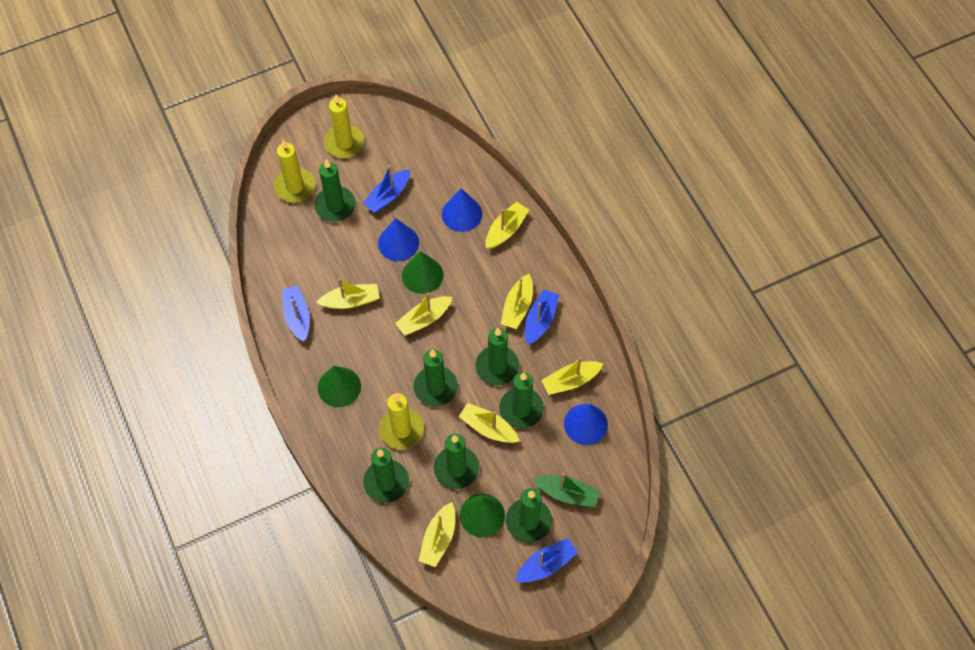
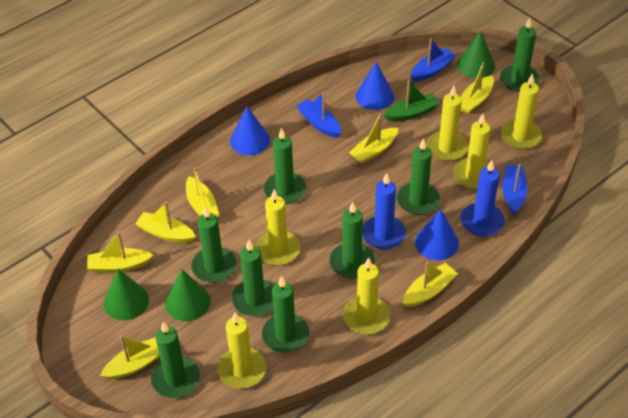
blue boat: [282,285,310,342] [363,165,410,213] [515,538,578,583] [525,289,559,345] = 4 -> [296,92,341,138] [410,38,456,82] [502,164,528,215] = 3
blue candle: none = 0 -> [362,173,406,250] [460,160,505,237] = 2
green candle: [314,159,356,222] [363,448,409,503] [413,349,458,406] [434,434,480,489] [475,328,519,385] [499,372,544,429] [506,488,552,543] = 7 -> [151,321,200,398] [191,206,237,283] [232,240,274,316] [262,276,309,353] [264,128,306,204] [329,202,375,279] [397,138,440,215] [500,18,539,92] = 8
yellow candle: [274,140,315,203] [324,94,364,158] [379,393,424,450] = 3 -> [218,312,266,388] [256,189,301,265] [343,257,390,334] [427,86,468,161] [453,114,491,190] [501,73,542,150] = 6

